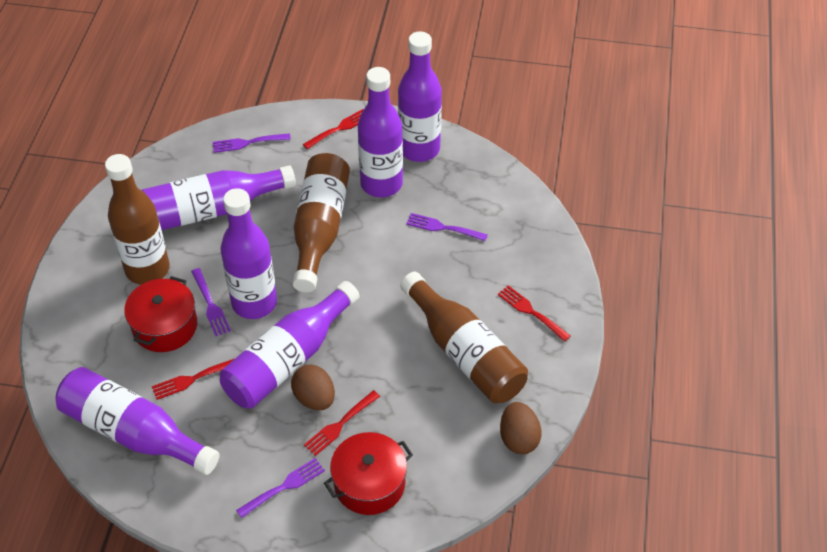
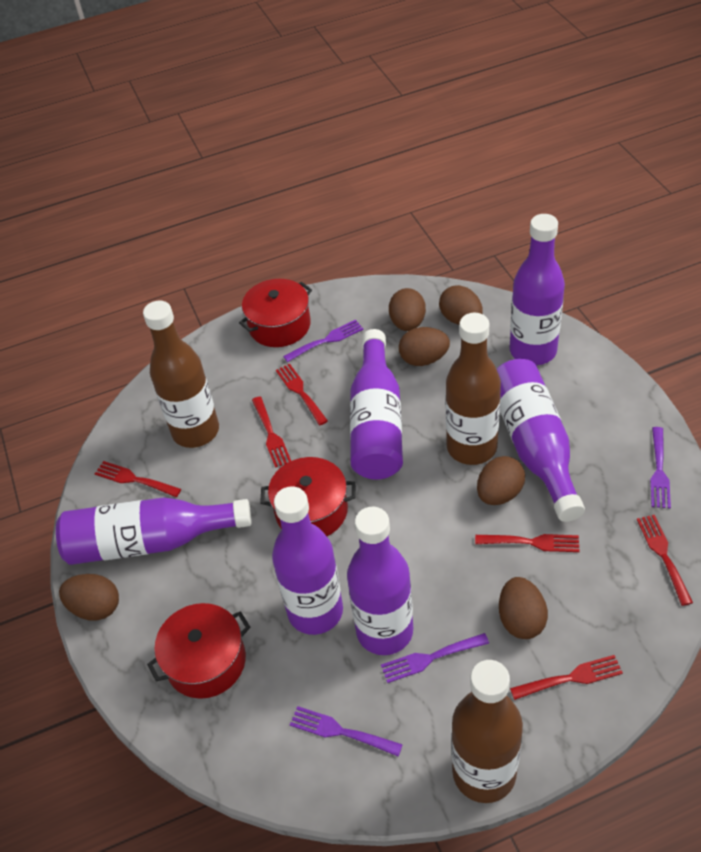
brown egg: [291,365,335,410] [500,402,542,454] = 2 -> [59,574,119,621] [389,288,426,331] [399,327,450,366] [439,285,483,325] [477,456,525,505] [499,577,548,639] = 6
red fork: [152,359,234,400] [303,109,363,149] [304,390,380,456] [498,285,571,342] = 4 -> [95,461,181,497] [252,397,291,468] [276,364,328,425] [475,534,580,552] [510,655,623,700] [637,515,693,606] = 6
red pot: [124,276,197,352] [324,432,413,515] = 2 -> [147,603,250,699] [239,279,312,347] [260,457,356,536] = 3

